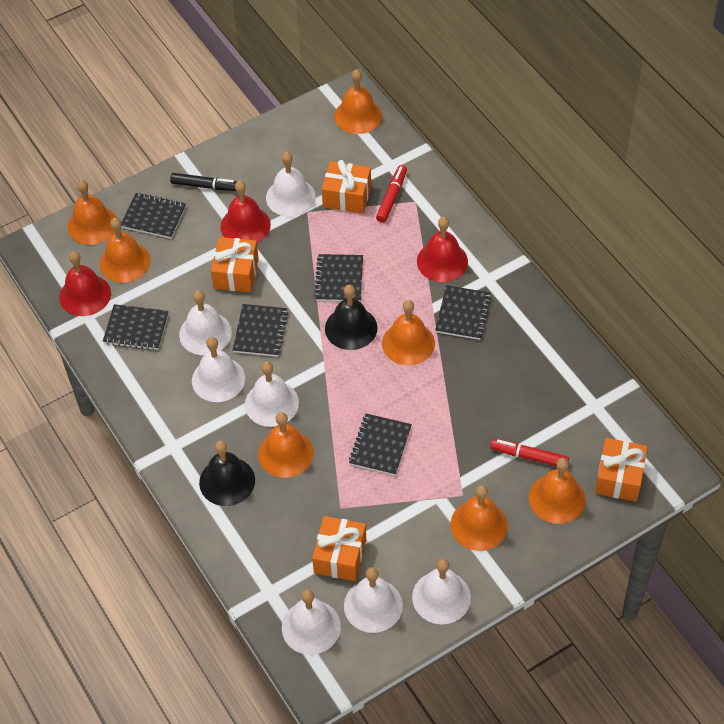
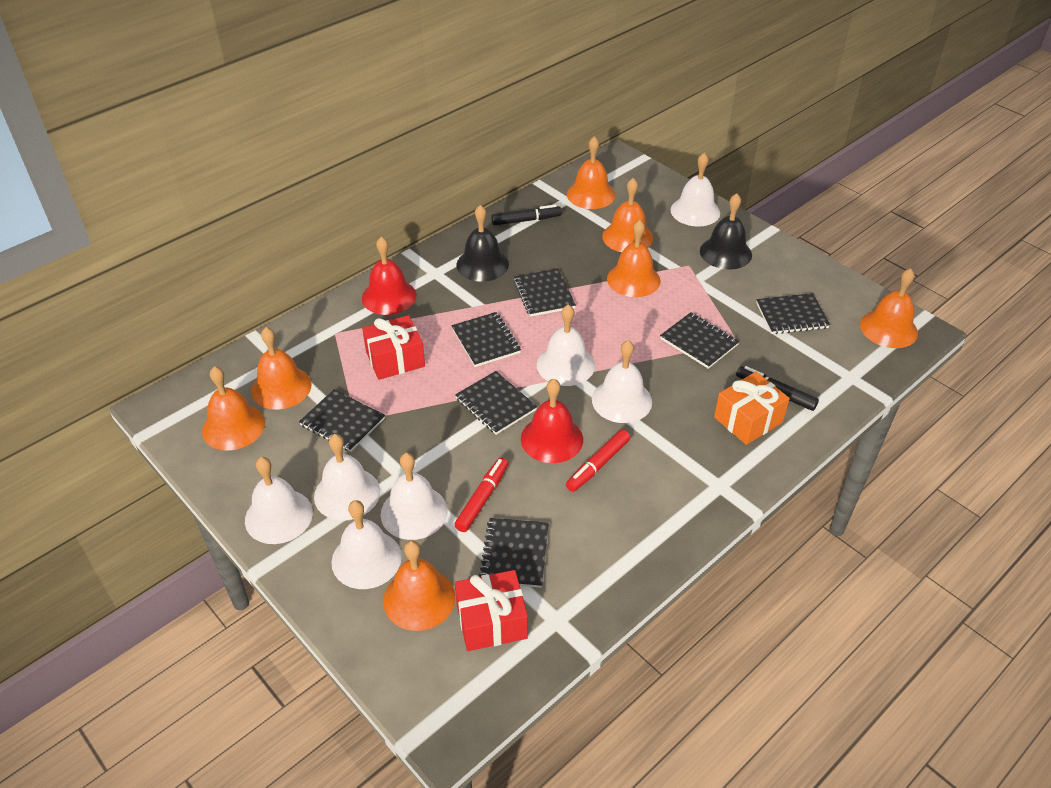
black marker: [170,173,237,191] = 1 -> [491,205,562,225] [736,366,819,411] = 2
black notebook: [103,304,169,350] [121,193,186,239] [233,304,288,357] [314,254,363,302] [349,414,412,476] [435,285,491,340] = 6 -> [299,389,385,452] [451,312,521,367] [455,371,537,435] [479,518,549,588] [514,269,576,317] [660,312,740,369] [756,293,830,334] = 7
orange gift: [211,237,259,292] [312,516,366,581] [322,160,371,214] [595,438,647,502] = 4 -> [714,372,790,445] = 1
red bell: [59,251,111,316] [220,181,271,243] [417,217,468,282] = 3 -> [362,237,416,315] [521,379,583,463] = 2
red gift: none = 0 -> [362,315,425,380] [455,570,528,651] = 2

